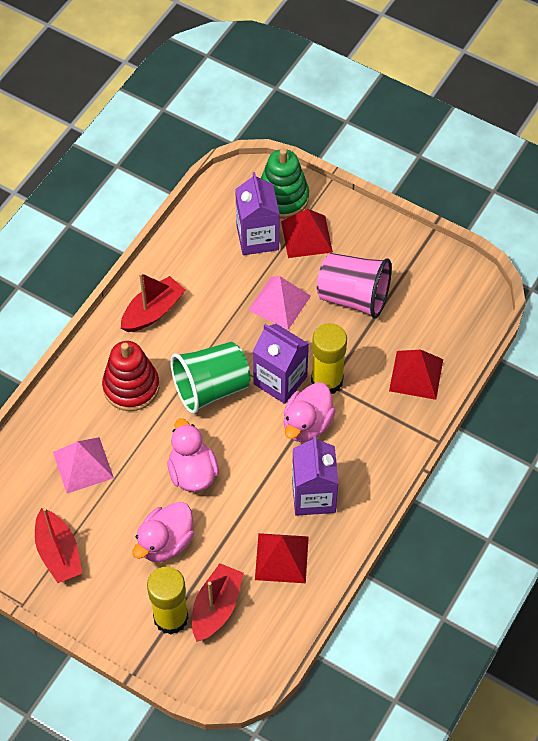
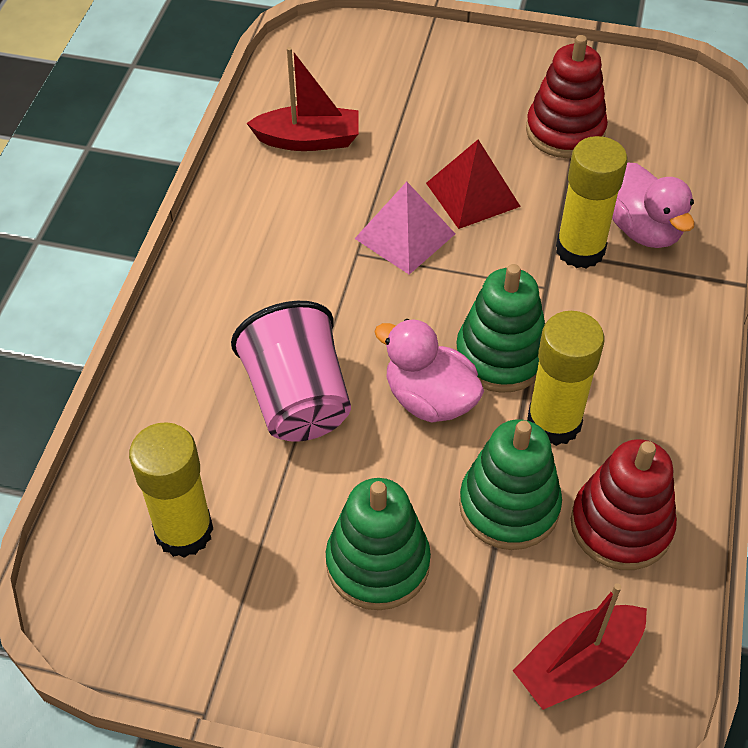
green cup: [170,342,251,414] = 1 -> none = 0
green stacking toy: [261,148,309,219] = 1 -> [326,478,431,610] [456,264,545,393] [459,419,562,550] = 3
pink duck: [132,502,194,562] [168,418,219,492] [284,382,336,442] = 3 -> [374,319,484,423] [612,162,695,248] = 2
pink pyramid: [53,437,114,493] [248,276,311,330] = 2 -> [354,182,455,275] = 1
purple carton: [235,172,280,255] [253,324,309,404] [292,435,339,516] = 3 -> none = 0
red boat: [35,508,82,583] [121,273,185,332] [192,563,244,642] = 3 -> [247,47,359,151] [512,583,647,710] = 2
red pyramid: [255,533,309,583] [281,209,333,258] [389,350,443,400] = 3 -> [426,140,521,229] = 1
red stacking toy: [102,341,159,411] = 1 -> [526,35,608,158] [571,439,677,570] = 2
yellow glue stick: [147,567,189,635] [311,323,347,394] = 2 -> [129,422,213,558] [527,311,605,446] [556,136,627,269] = 3

